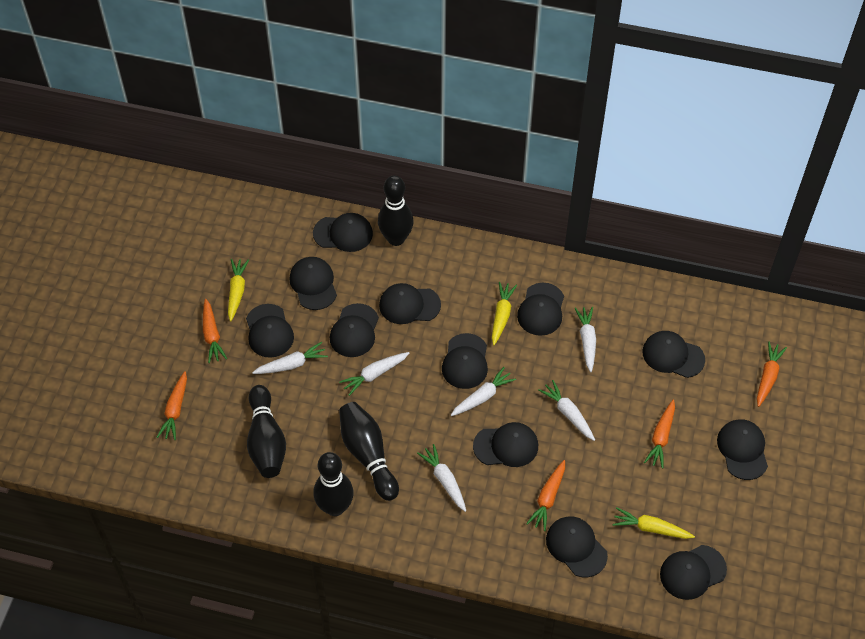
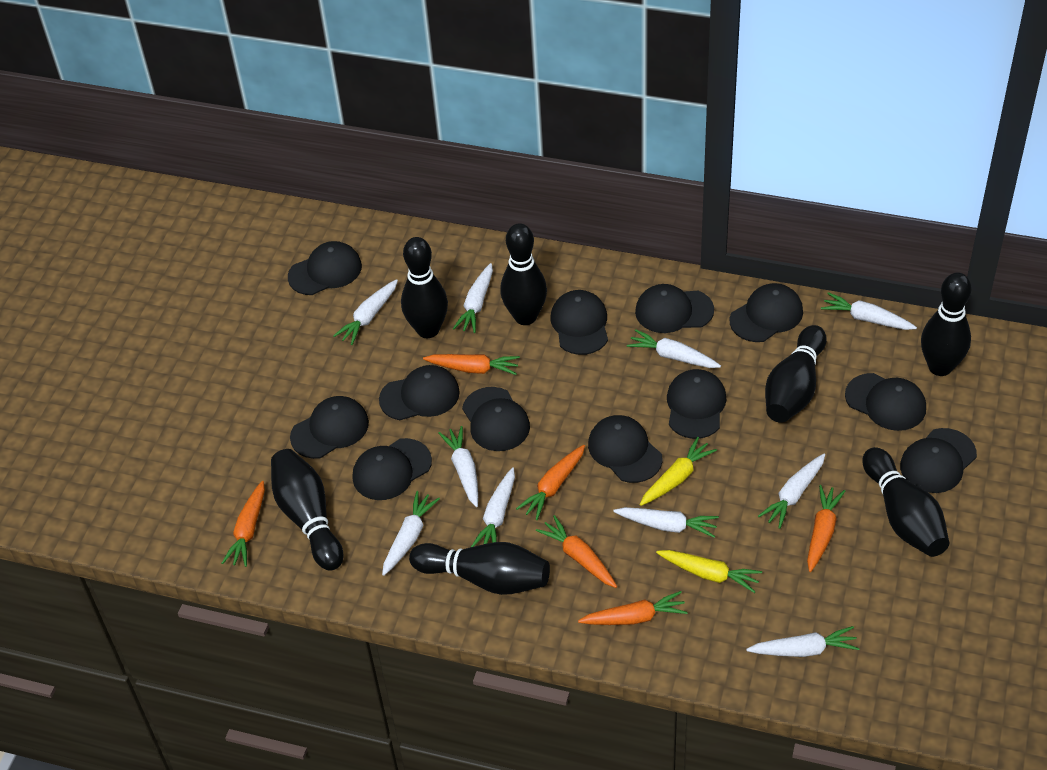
black bowling pin: [247,385,286,478] [313,452,354,516] [339,402,399,501] [378,175,414,246] = 4 -> [271,449,343,571] [401,237,448,338] [409,542,550,595] [500,223,547,325] [765,325,827,423] [862,447,949,557] [921,273,972,376] = 7
orange carrot: [157,371,187,440] [203,299,227,363] [526,460,565,531] [644,400,675,468] [757,342,787,407] = 5 -> [222,481,265,567] [423,354,520,375] [516,445,585,520] [536,515,617,588] [578,591,688,625] [807,485,845,572] = 6
white carrot: [252,342,328,374] [339,352,409,396] [417,444,466,512] [451,367,516,416] [539,380,595,441] [574,307,596,372] = 6 -> [333,279,398,345] [382,491,440,576] [438,426,478,507] [453,263,493,333] [471,467,515,547] [613,507,719,538] [627,329,721,368] [746,626,860,657] [758,454,825,529] [821,292,917,330] = 10
yellow carrot: [228,259,249,321] [492,282,517,345] [613,507,695,539] = 3 -> [639,437,717,506] [656,550,762,593] = 2

